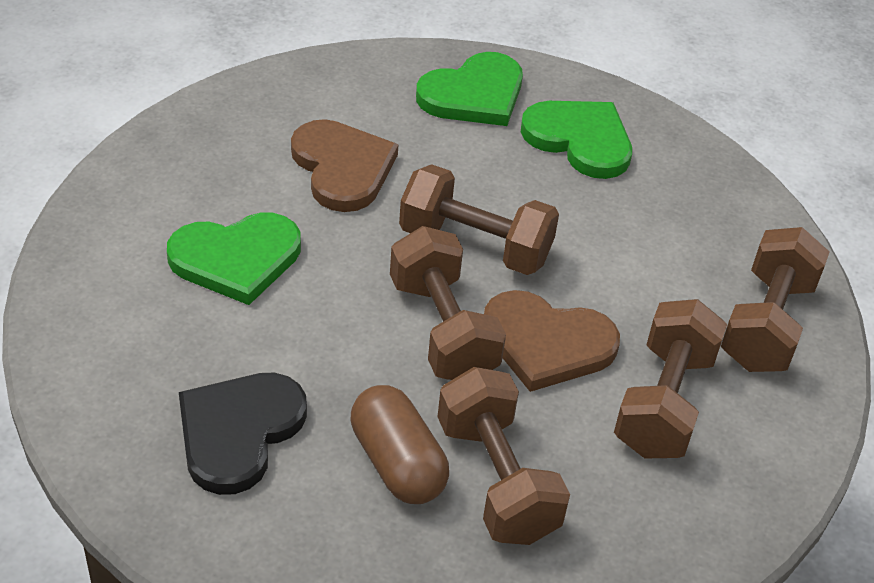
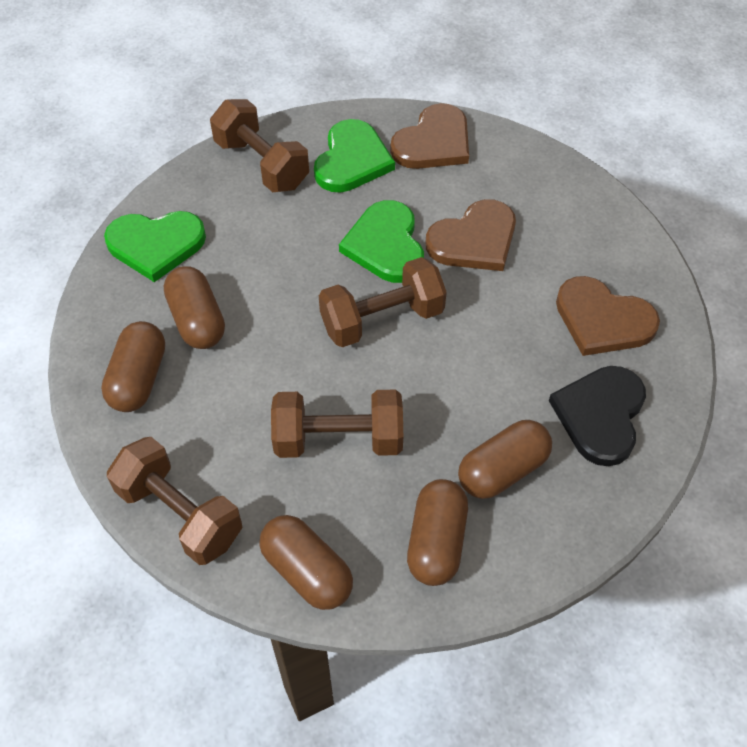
brown capsule: [351,385,449,504] = 1 -> [101,321,165,412] [164,266,225,349] [259,515,353,610] [407,479,468,586] [458,420,552,499] = 5
brown dumbbell: [390,226,506,380] [399,164,559,275] [437,367,570,545] [614,299,727,459] [721,227,830,372] = 5 -> [107,437,243,565] [210,99,309,192] [271,389,403,458] [319,257,447,347] = 4
brown heart: [291,119,399,212] [484,290,620,392] = 2 -> [390,103,469,169] [426,199,516,271] [556,276,660,356] = 3

